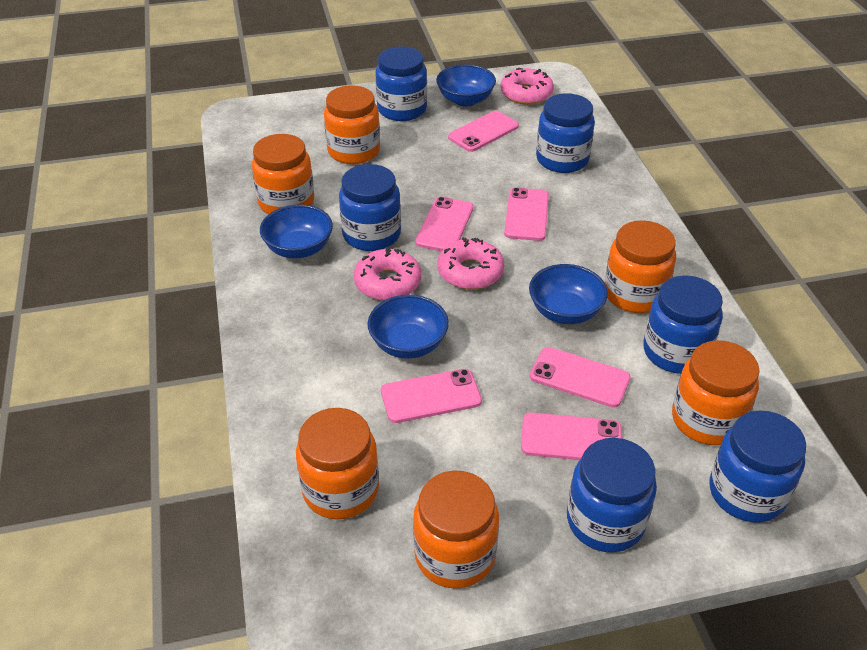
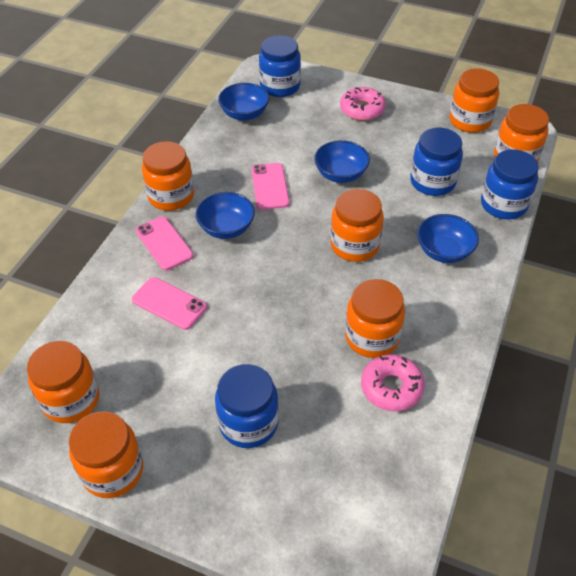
blue jar: [339,164,401,251] [375,47,427,121] [536,93,595,173] [567,438,657,552] [643,275,723,374] [710,410,807,522] = 6 -> [215,364,279,448] [259,35,301,97] [410,128,463,196] [481,149,539,220] = 4
orange jar: [252,134,314,214] [296,408,379,520] [324,85,380,164] [413,471,499,589] [604,220,676,313] [672,340,760,445] = 6 -> [27,341,99,423] [69,411,143,498] [142,141,194,211] [330,189,384,262] [345,279,405,358] [450,68,499,133] [494,104,549,162] = 7
pink donut: [354,247,421,300] [437,237,504,290] [501,68,554,105] = 3 -> [340,87,386,121] [361,354,425,411] = 2
pink phone: [381,369,482,423] [415,197,474,251] [448,111,519,152] [504,187,549,241] [521,413,622,460] [530,347,631,408] = 6 -> [132,277,207,330] [136,216,194,270] [251,163,290,210] = 3

